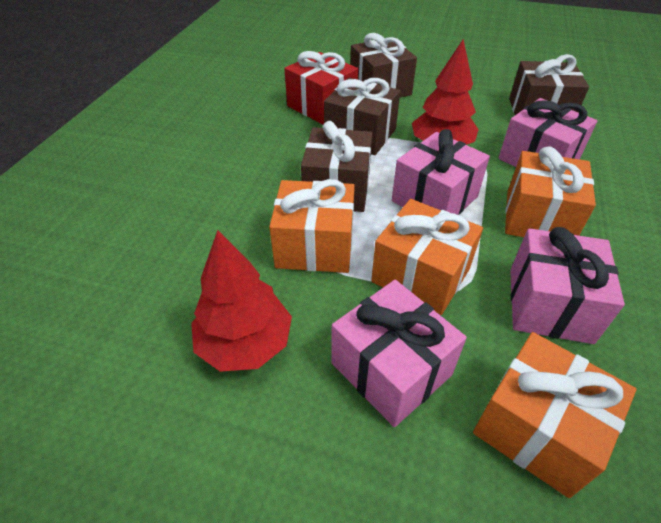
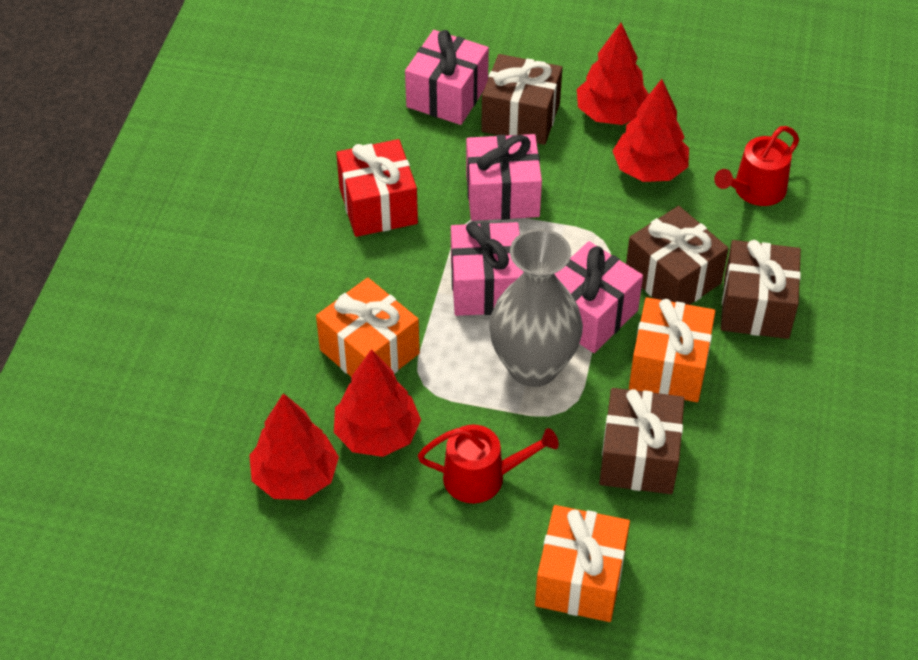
grey vase: none = 0 -> [489,229,583,387] = 1
orange gift: [269,179,355,273] [371,199,483,315] [473,332,636,498] [505,146,596,237] = 4 -> [316,278,420,377] [535,505,630,622] [629,297,715,402] = 3
red tree: [191,230,292,372] [412,40,479,145] = 2 -> [249,393,339,500] [334,349,421,457] [577,23,649,125] [613,79,689,182] = 4
red watering can: none = 0 -> [418,424,559,503] [714,126,799,206] = 2

